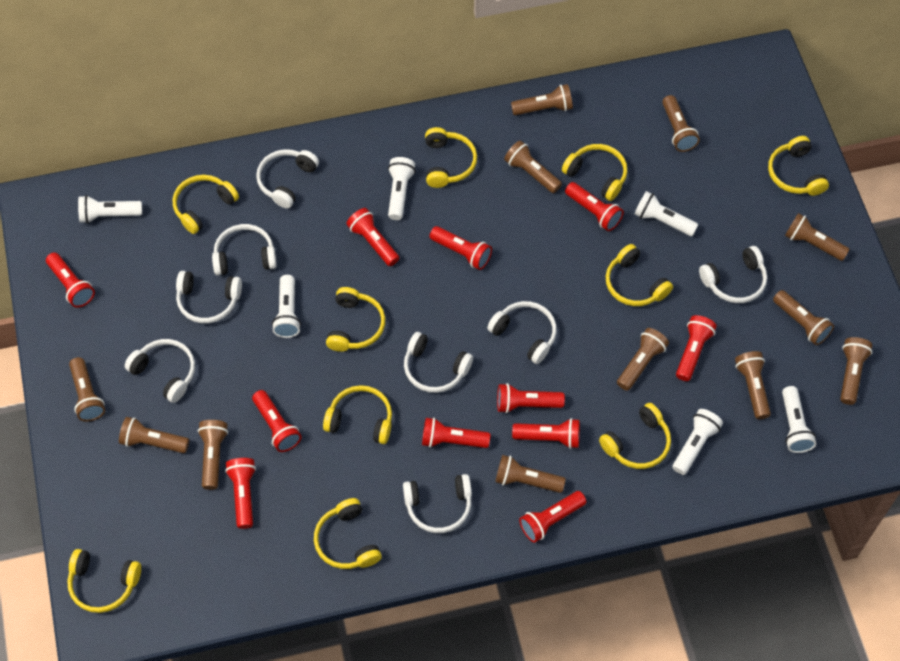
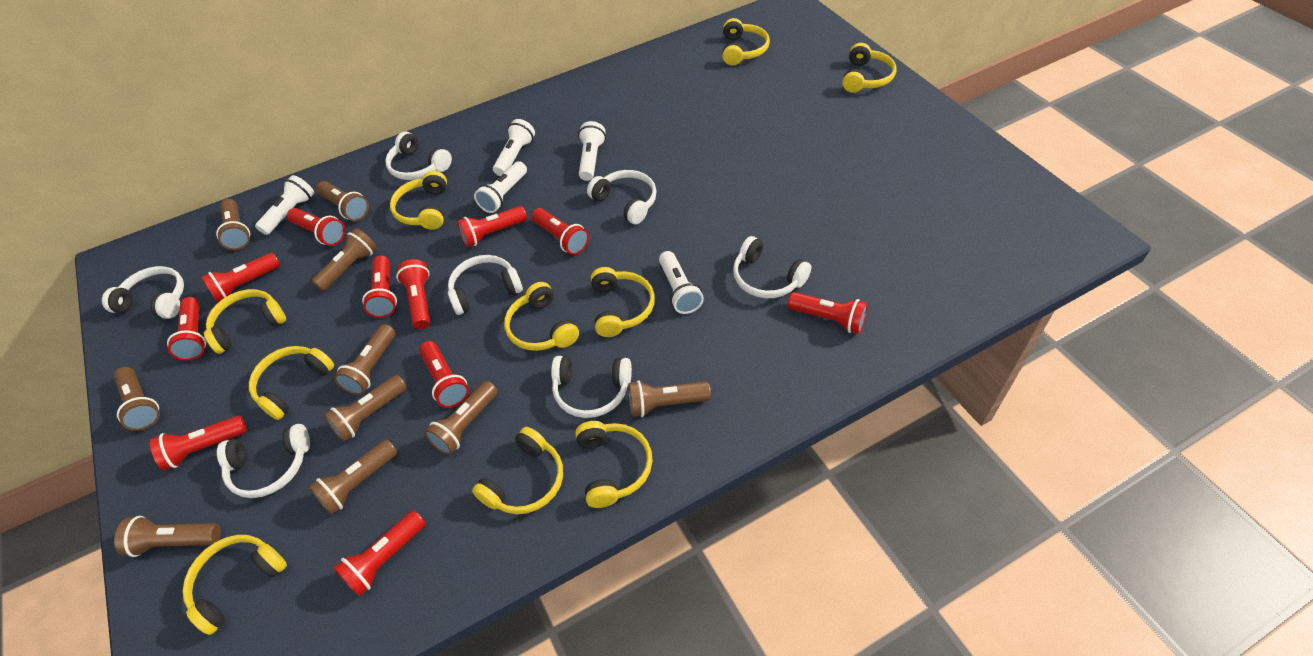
brown flashlight: [69,357,105,421] [119,417,189,453] [198,420,228,490] [495,455,566,493] [504,140,562,193] [511,84,573,115] [617,328,669,391] [662,95,700,152] [735,351,771,419] [773,290,834,345] [785,213,850,261] [840,337,873,405] = 12 -> [114,367,160,431] [114,516,221,557] [216,199,250,250] [309,440,397,515] [312,228,377,291] [316,181,369,221] [324,375,407,442] [334,324,395,395] [424,381,498,455] [628,380,711,417] = 10
white flashlight: [78,195,142,224] [272,275,301,338] [388,157,416,220] [634,191,698,236] [672,409,723,475] [782,386,816,453] = 6 -> [255,175,314,235] [474,161,527,213] [493,119,535,176] [578,121,606,181] [659,251,704,314] = 5
white headphones: [125,339,195,403] [176,271,242,323] [212,224,277,276] [256,149,319,209] [403,474,472,533] [404,332,473,393] [487,301,557,364] [699,246,767,303] = 8 -> [102,266,184,319] [217,424,310,498] [385,132,452,180] [448,255,523,315] [551,356,632,418] [587,170,657,224] [733,236,811,298] = 7

